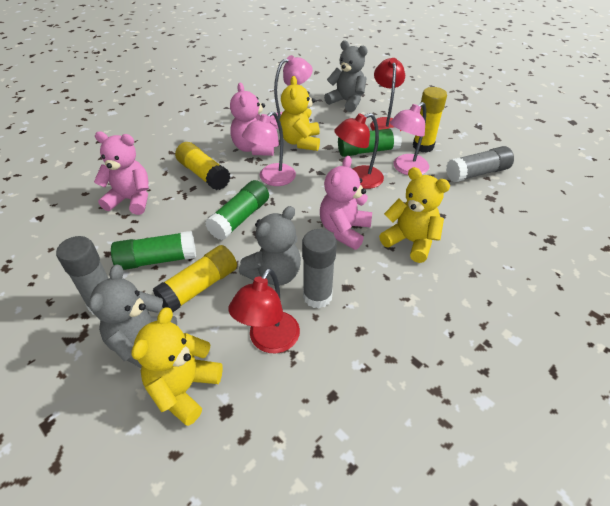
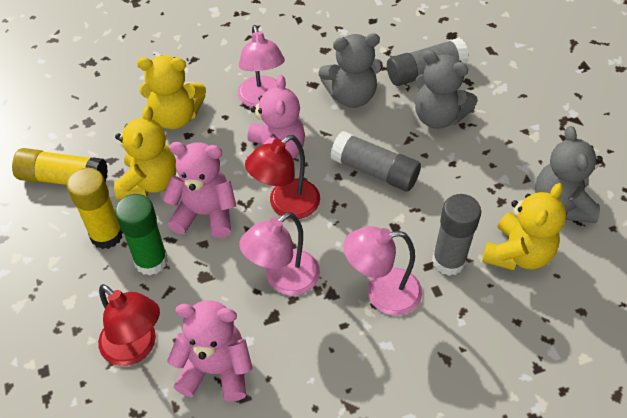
green glue stick: [111,231,196,270] [205,180,269,240] [338,127,402,157] = 3 -> [115,194,168,275] = 1
red lamp: [228,268,300,353] [334,113,384,189] [370,58,405,132] = 3 -> [98,284,160,366] [245,135,320,219] = 2
yellow glue stick: [153,245,237,312] [175,142,230,190] [413,87,447,153] = 3 -> [12,148,108,185] [67,168,123,249] = 2

